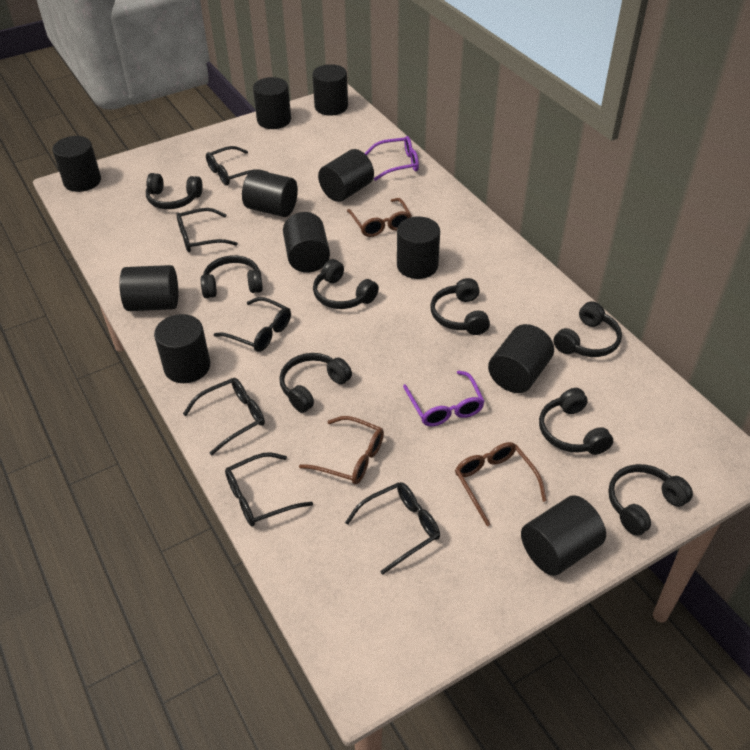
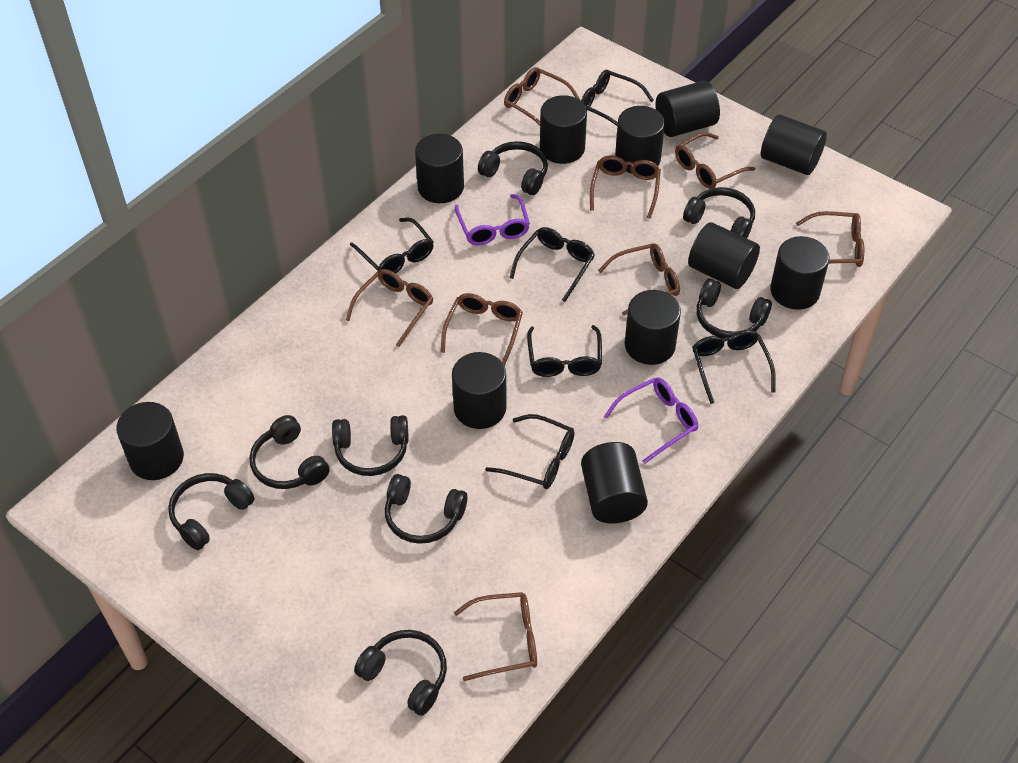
brown glasses: [299,416,384,485] [347,198,412,237] [455,442,547,526] = 3 -> [346,269,433,347] [441,293,523,366] [454,592,537,681] [504,67,581,125] [590,155,661,219] [598,243,680,316] [675,132,755,189] [796,211,864,267] = 8

